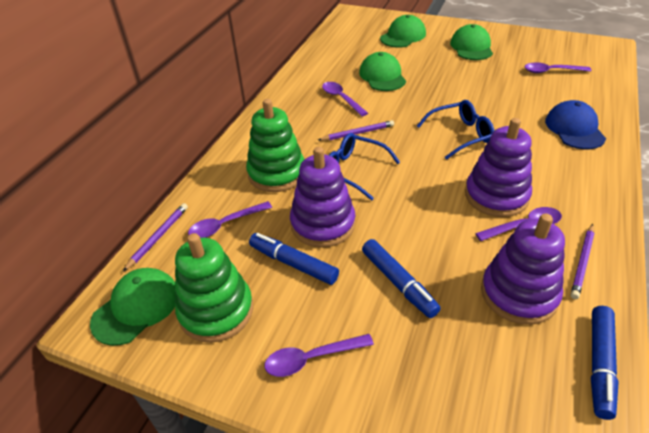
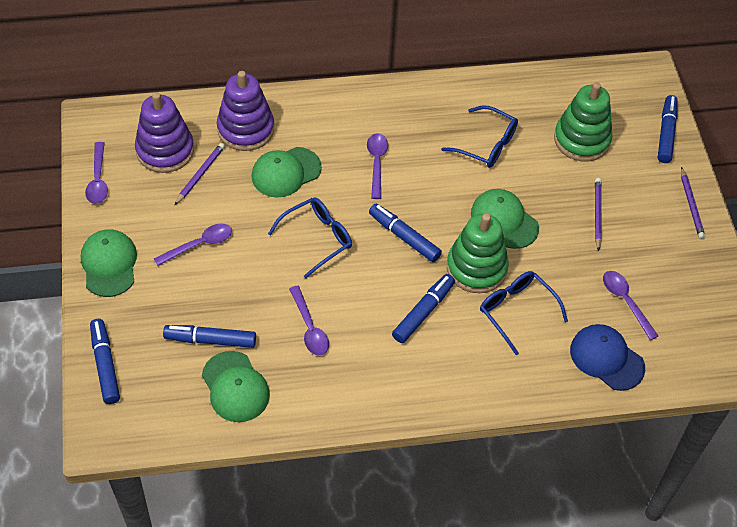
blue glasses: [329,133,400,200] [417,100,495,160] = 2 -> [268,197,352,278] [441,105,518,168] [480,271,568,355] = 3
blue marker: [249,233,339,285] [362,239,441,318] [591,306,619,420] = 3 -> [90,319,120,404] [163,325,256,348] [369,204,442,262] [392,274,455,343] [658,95,678,163] = 5
purple stacking toy: [290,147,355,248] [465,118,532,217] [481,214,565,325] = 3 -> [135,92,194,173] [217,71,274,151] = 2

